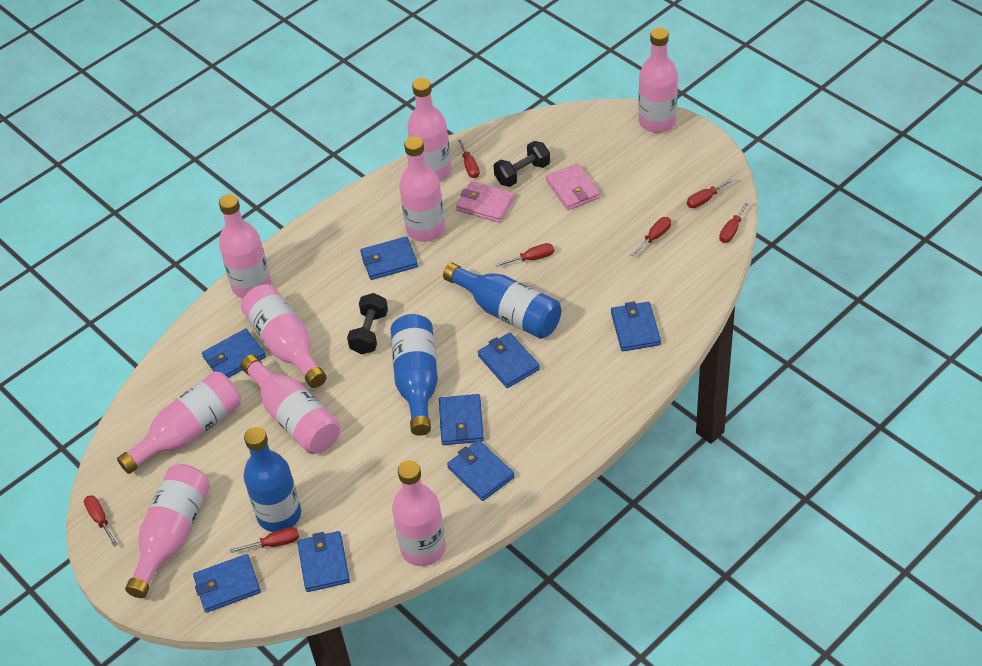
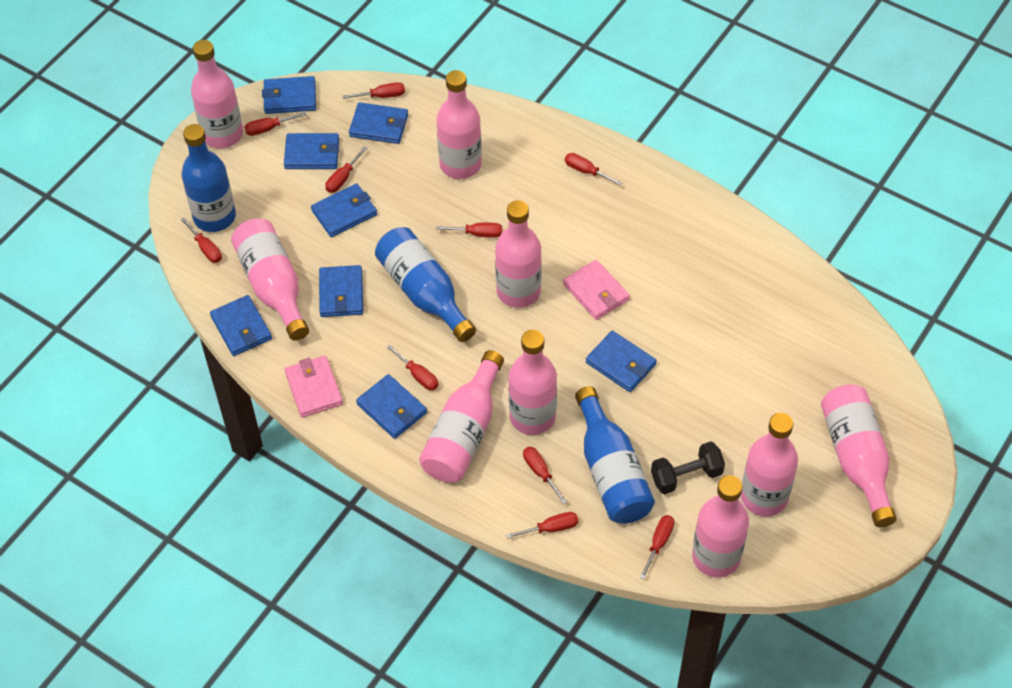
black dumbbell: [347,293,388,354] [494,141,550,187] = 2 -> [651,441,725,494] = 1
red screwdriver: [84,495,118,547] [230,527,299,553] [457,137,480,178] [495,243,554,267] [630,217,671,257] [687,177,736,208] [719,200,751,243] = 7 -> [181,218,222,263] [244,112,307,136] [325,147,367,193] [343,82,405,99] [387,344,438,390] [436,223,502,238] [506,512,578,539] [523,447,567,504] [565,153,622,186] [640,515,674,579] = 10

